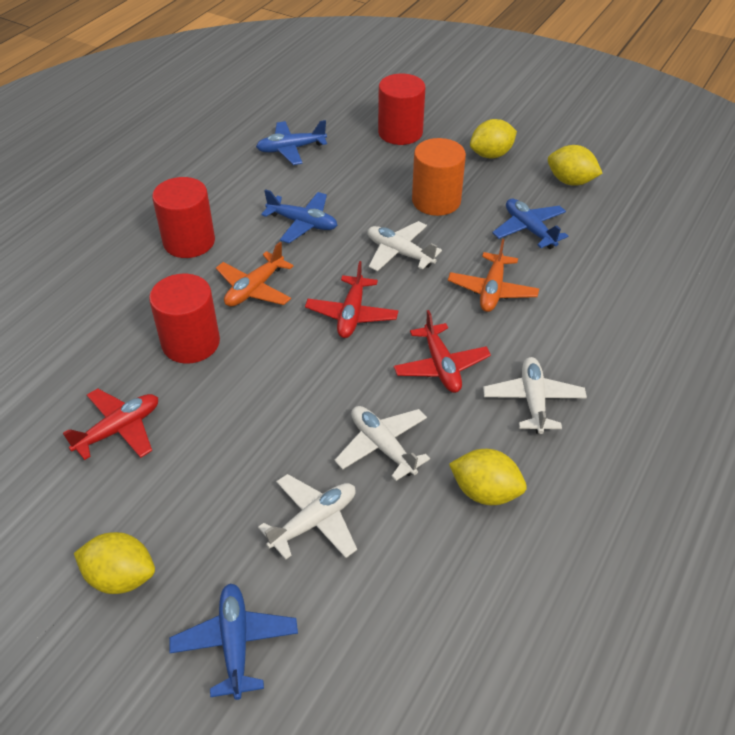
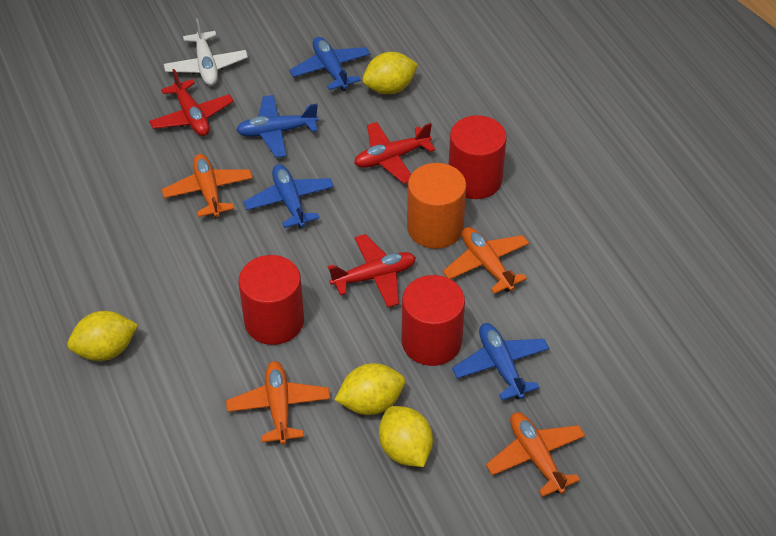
orange plane: [216,242,294,307] [448,239,539,312] = 2 -> [162,154,253,218] [226,361,330,445] [443,227,529,294] [486,412,585,497] = 4
white plane: [258,474,357,560] [334,406,430,481] [367,221,442,271] [483,357,587,434] = 4 -> [164,18,248,86] = 1

